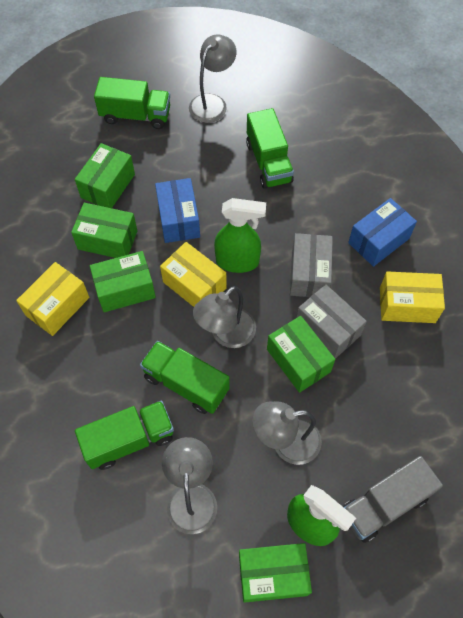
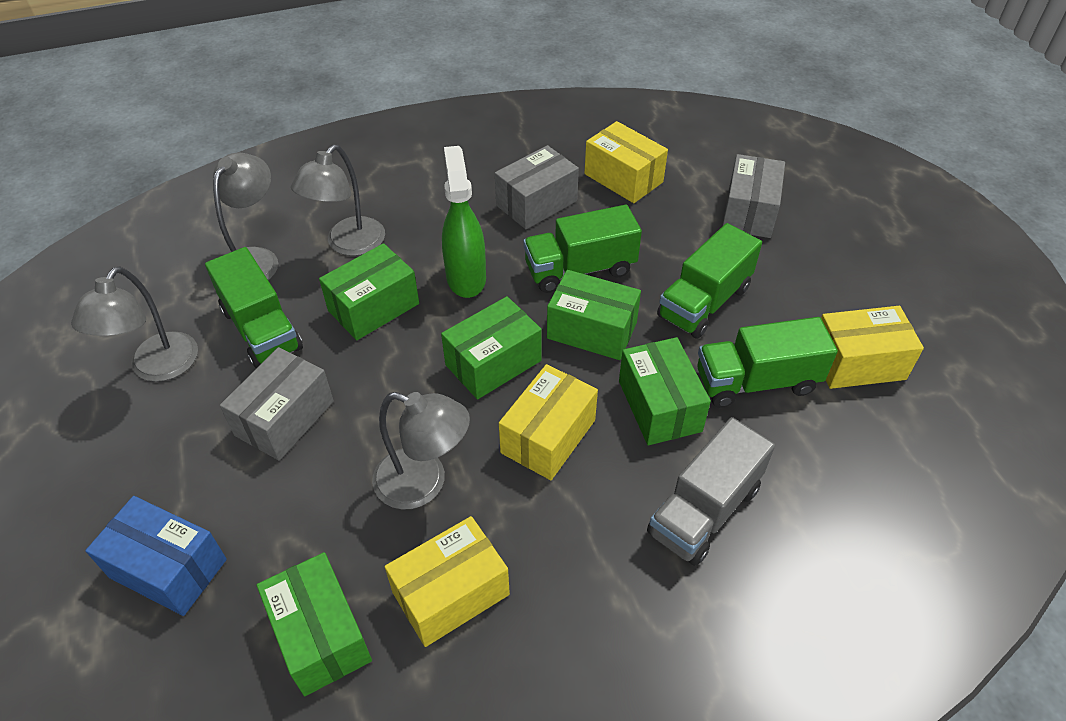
blue box: [155,178,200,243] [348,198,417,267] = 2 -> [85,496,227,616] = 1
green spray bottle: [214,198,266,273] [287,485,356,546] = 2 -> [442,146,486,298] = 1
grey box: [290,233,333,297] [296,284,367,359] = 2 -> [220,347,334,461] [495,145,579,229] [722,154,785,238] = 3
yellow box: [16,262,89,336] [160,242,227,307] [380,271,445,323] = 3 -> [385,516,510,647] [499,364,598,480] [584,121,668,203] [821,306,924,389] = 4

